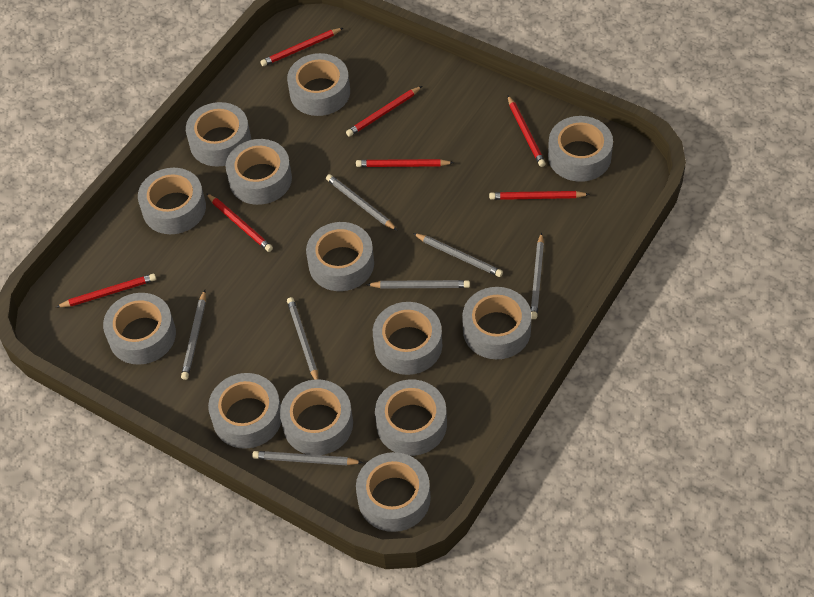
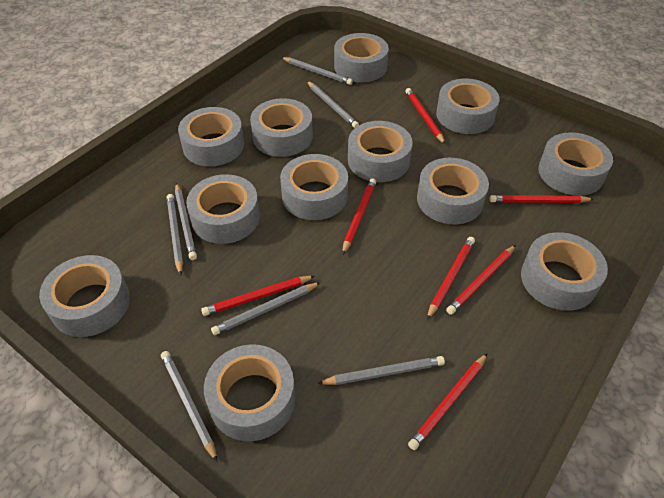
grey tape: [103,293,176,365] [138,168,206,234] [186,102,251,167] [208,373,281,449] [226,139,292,205] [280,379,353,455] [287,53,350,116] [306,222,374,291] [356,452,431,532] [373,302,442,375] [375,380,447,456] [462,287,532,359] [548,116,613,182] = 13 -> [39,255,130,337] [178,107,244,166] [186,174,260,244] [204,344,295,441] [250,98,313,157] [280,154,348,220] [334,33,389,82] [348,121,413,182] [417,158,489,224] [436,79,500,134] [521,232,608,311] [538,132,613,196] = 12

